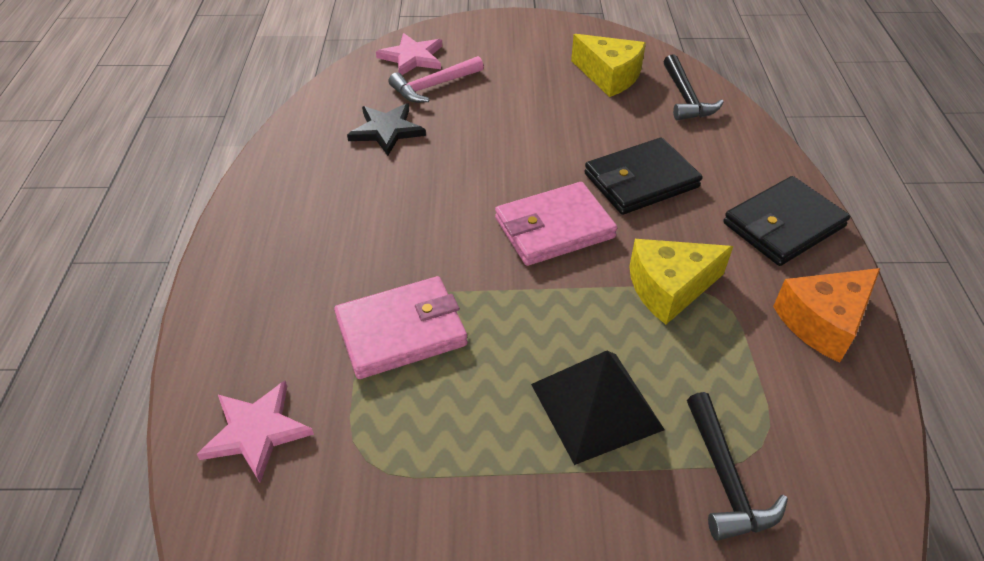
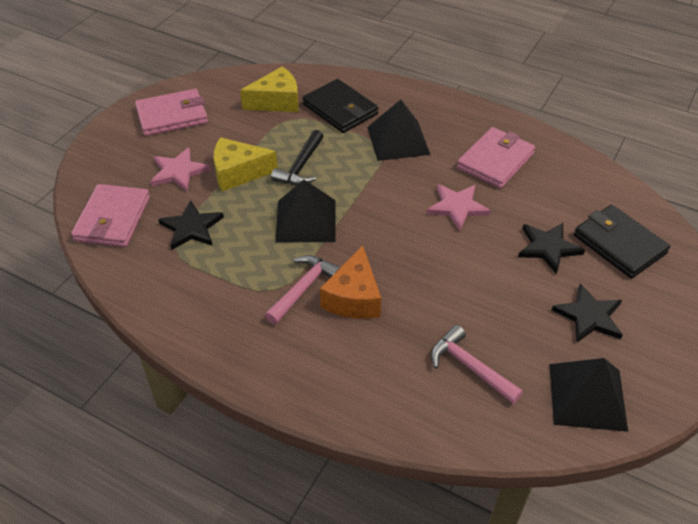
black hammer: [663,55,724,120] [687,392,788,541] = 2 -> [271,130,324,185] = 1
black pyramid: [531,350,665,465] = 1 -> [275,180,336,243] [367,99,430,161] [549,358,628,432] = 3
black star: [347,103,426,156] = 1 -> [158,200,224,250] [518,223,585,274] [552,284,623,342] = 3
pink hammer: [389,56,484,103] = 1 -> [265,255,341,325] [431,325,523,404] = 2
pink wallet: [334,276,468,379] [495,182,617,266] = 2 -> [71,184,150,247] [135,89,208,136] [457,127,535,189] = 3

